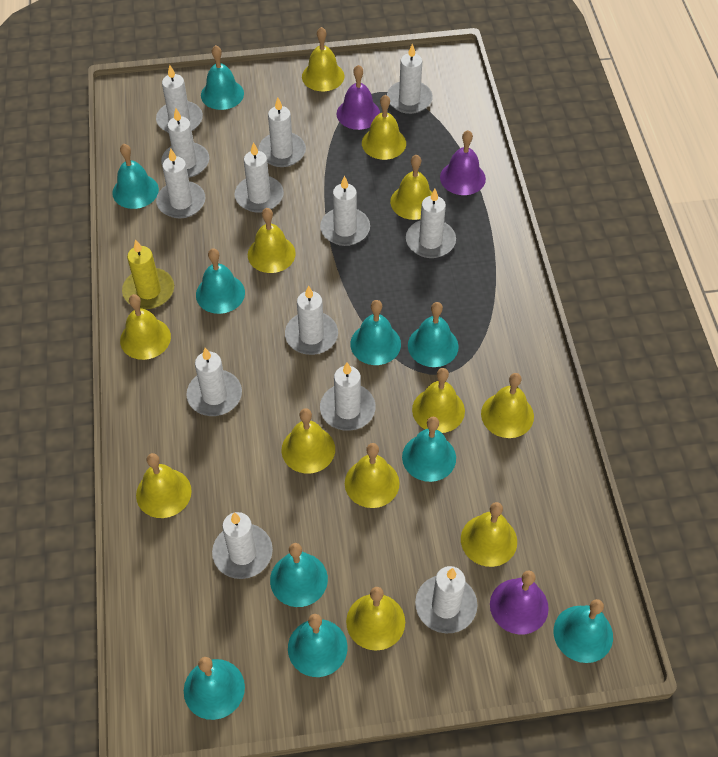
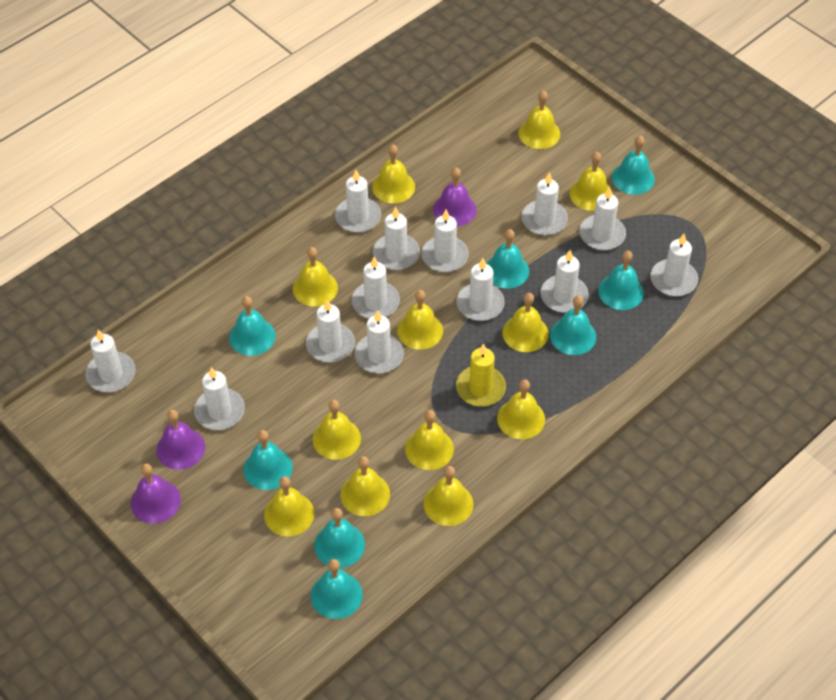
turquoise bell: [112,144,159,209] [184,657,245,720] [196,248,245,314] [201,45,244,110] [270,543,328,607] [288,614,348,677] [350,300,401,365] [402,417,456,482] [408,302,459,367] [554,599,613,663] = 10 -> [229,296,275,356] [243,430,293,490] [311,559,363,619] [314,508,365,568] [486,229,529,288] [550,295,596,355] [598,251,644,310] [612,136,655,195] = 8

